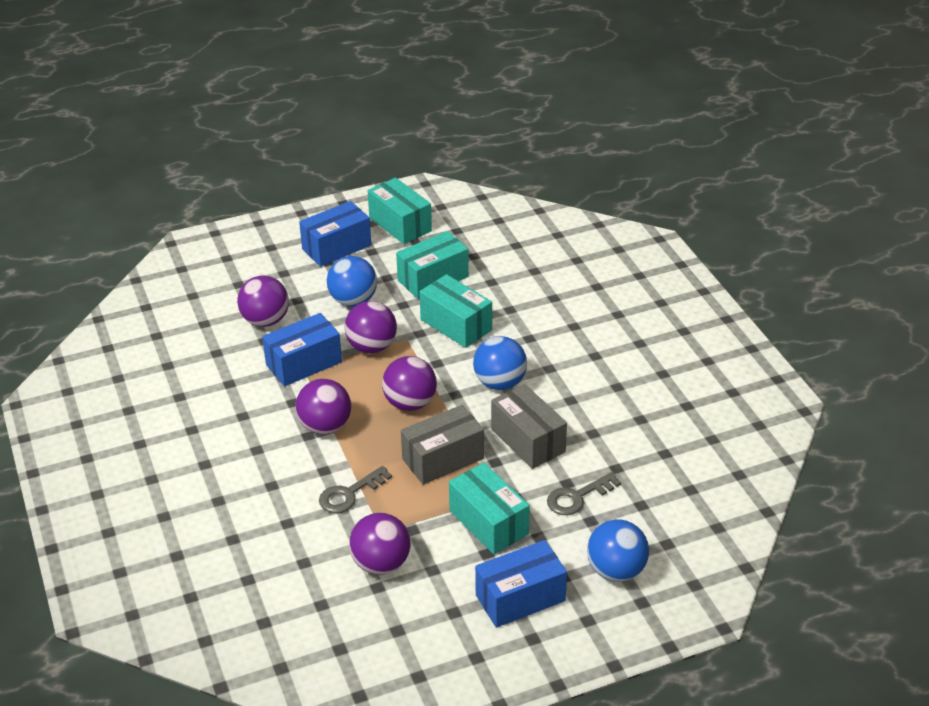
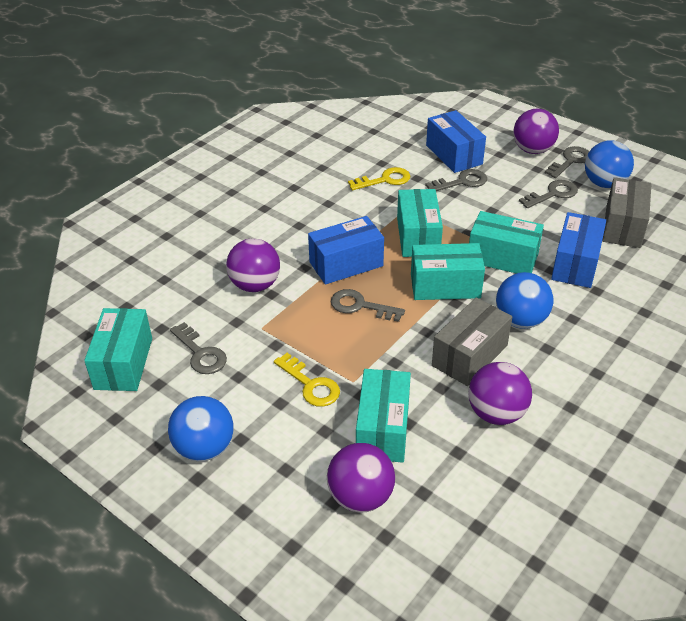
grey key: [319,466,392,513] [547,472,621,515] = 2 -> [170,322,227,374] [331,289,405,322] [425,169,487,191] [519,180,578,208] [545,146,589,178] = 5
purple ball: [237,275,289,327] [296,379,351,434] [344,301,397,353] [349,513,411,575] [382,356,437,411] = 5 -> [226,239,280,292] [327,443,395,513] [468,362,532,425] [513,109,559,154] = 4
turquoise box: [368,178,432,244] [396,231,469,299] [419,274,492,348] [449,463,530,554] = 4 -> [84,308,152,391] [356,369,411,463] [397,189,443,257] [411,243,485,300] [469,211,544,274] = 5
yellow key: none = 0 -> [274,353,340,407] [348,167,410,190] = 2

